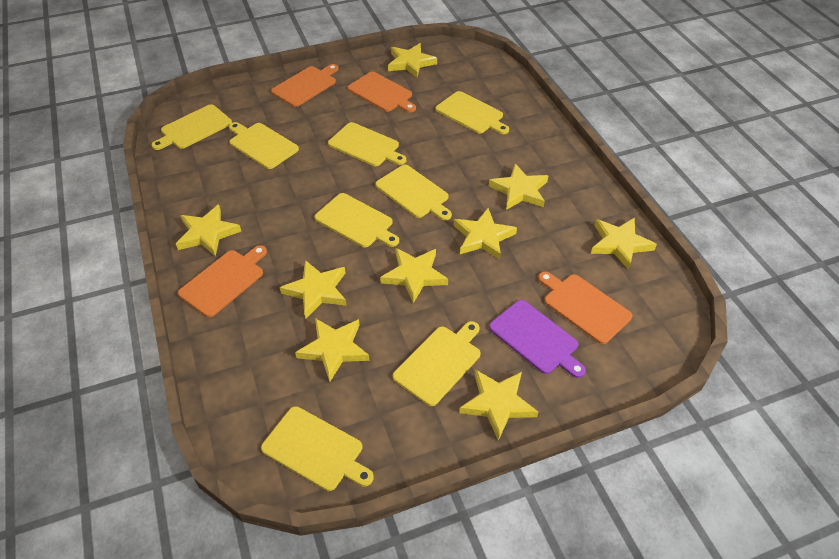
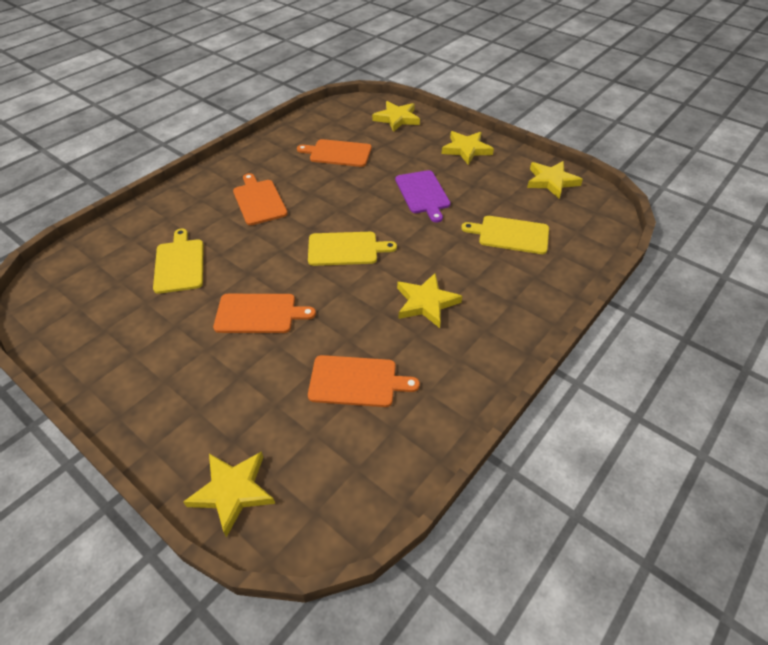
yellow cutting board: [152,104,232,150] [229,122,299,169] [261,406,374,491] [315,193,399,247] [328,122,406,166] [375,165,452,220] [393,321,480,406] [436,91,509,134] = 8 -> [153,229,204,294] [308,232,397,266] [461,216,549,254] = 3
yellow star: [176,204,241,257] [280,260,346,319] [295,318,369,382] [380,248,448,303] [388,43,437,78] [453,208,517,260] [459,369,538,441] [489,164,548,210] [591,218,657,270] = 9 -> [183,451,275,537] [372,101,420,132] [397,273,462,328] [442,131,494,165] [527,161,583,198] = 5

